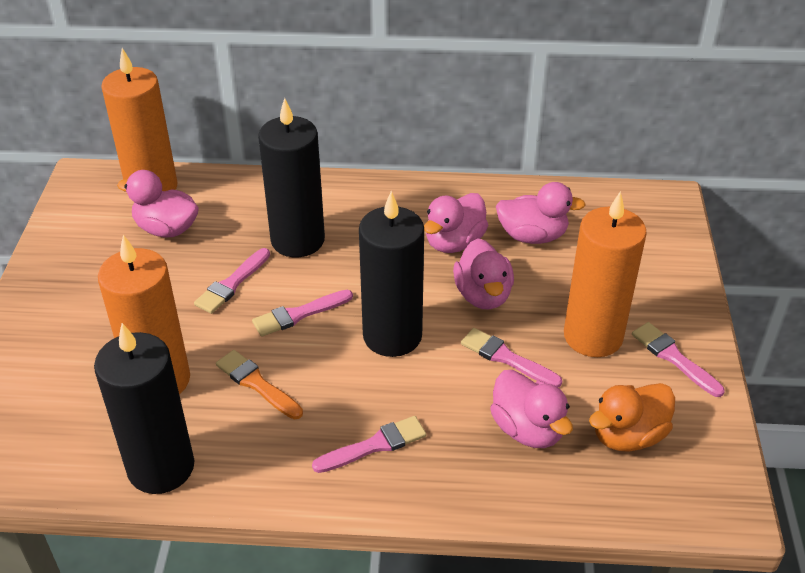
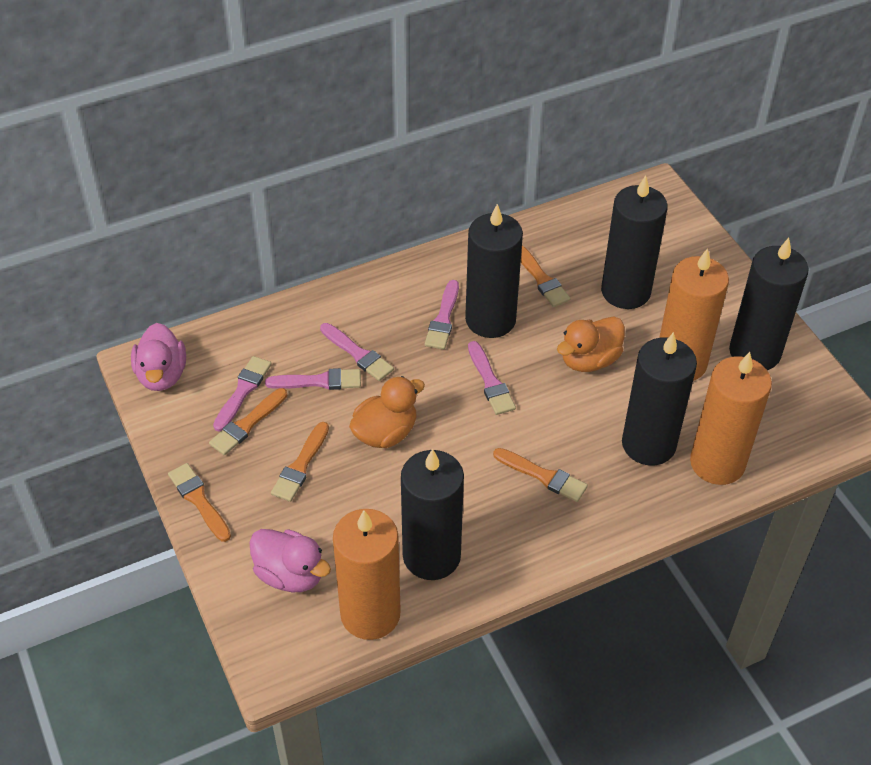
black candle: [94,323,194,494] [258,98,325,257] [359,191,424,357] = 3 -> [401,449,464,580] [465,204,523,338] [601,175,668,309] [622,332,697,465] [729,238,809,370] = 5
orange brush: [216,350,303,419] = 1 -> [168,463,231,542] [209,388,287,455] [271,422,329,502] [493,448,588,502] [521,246,571,307] = 5
orange duck: [589,383,675,452] = 1 -> [349,376,425,448] [557,316,625,372] = 2
pink duck: [117,170,199,237] [424,193,488,253] [453,238,514,309] [490,370,573,448] [496,182,586,244] = 5 -> [131,323,186,391] [249,529,331,592] = 2

